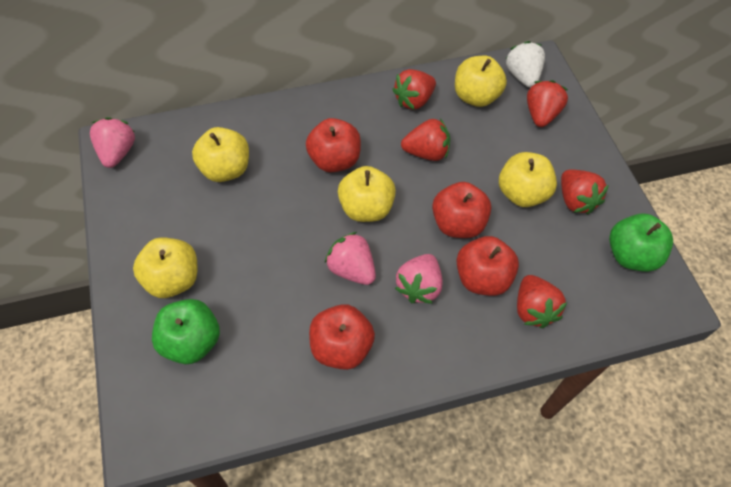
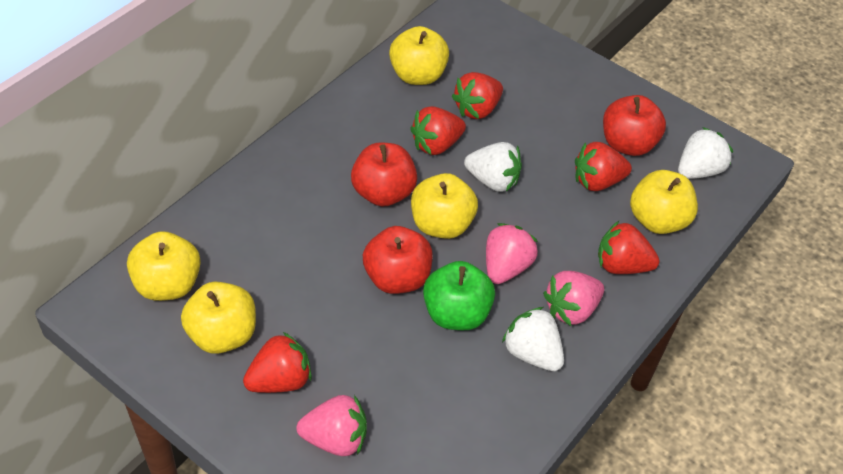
green apple: [152,299,220,364] [609,214,673,272] = 2 -> [423,261,495,330] = 1
red apple: [306,118,361,173] [309,304,375,370] [432,182,491,238] [456,236,519,296] = 4 -> [351,142,417,207] [363,226,433,294] [603,95,666,156] = 3
white strawberry: [506,41,545,88] = 1 -> [464,142,522,192] [502,307,564,371] [678,127,733,179] = 3

